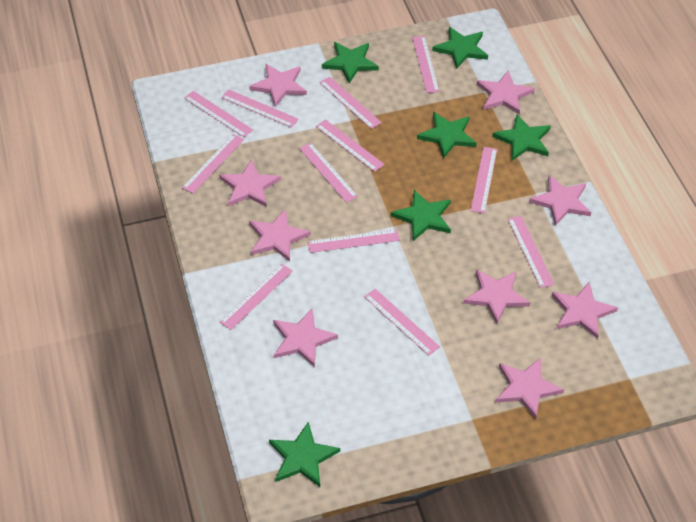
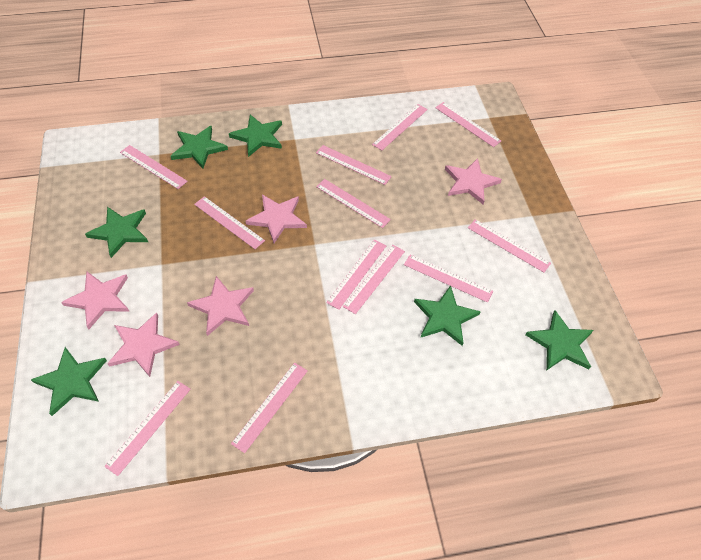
pink star: [219,159,281,207] [249,64,307,107] [249,209,311,262] [273,309,338,367] [463,269,530,324] [477,71,535,115] [495,358,564,419] [529,175,591,226] [552,282,618,339] = 9 -> [61,271,130,329] [107,312,180,377] [187,276,254,336] [246,195,307,243] [445,158,502,205] = 5

